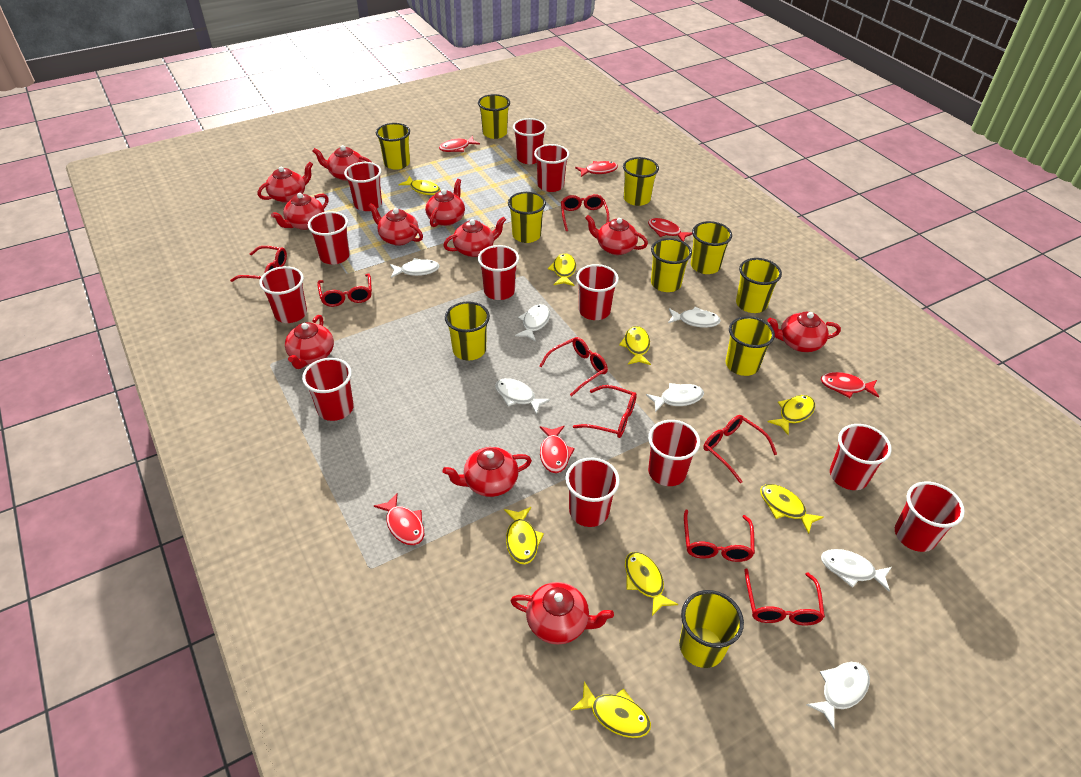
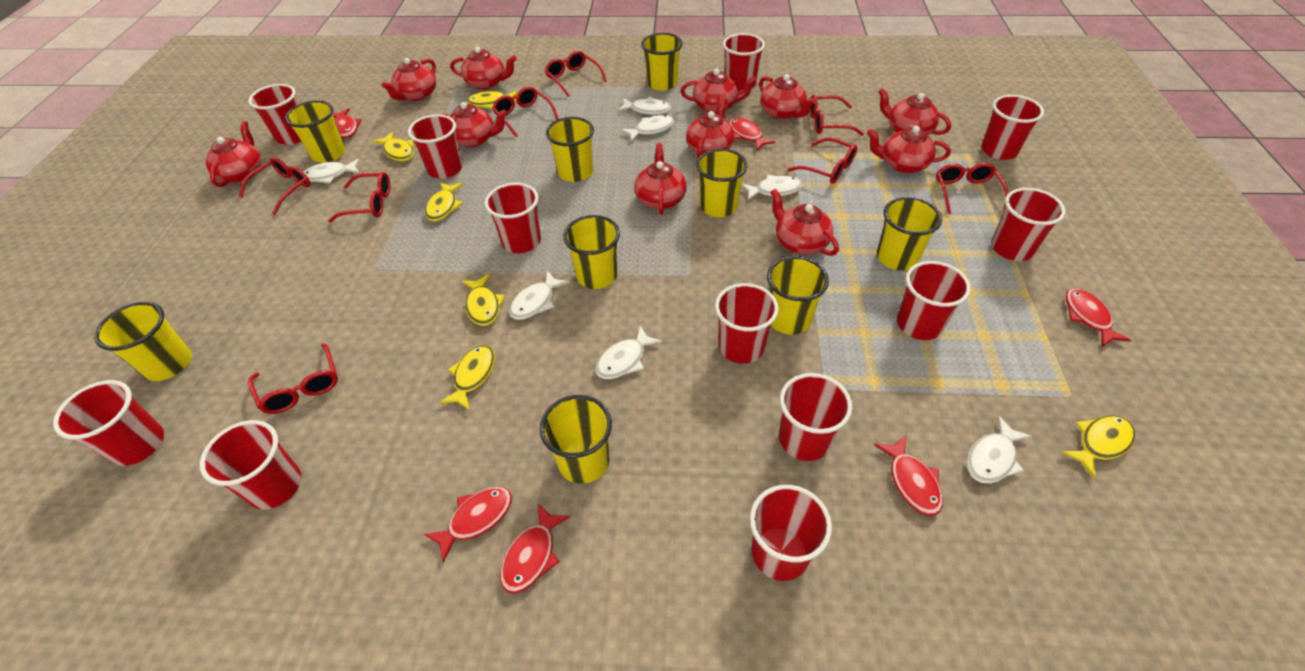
yellow cup: [376,123,410,170] [445,301,490,360] [478,94,510,139] [508,192,546,243] [623,157,659,206] [651,238,692,292] [679,590,744,668] [691,221,732,274] [726,316,775,376] [736,258,782,313] = 10 -> [94,302,192,381] [285,100,346,163] [540,395,612,484] [546,117,594,182] [563,215,620,289] [641,33,683,91] [696,149,748,217] [767,256,829,335] [877,197,942,271] = 9
yellow fish: [398,176,441,195] [504,507,544,564] [548,253,576,286] [571,681,651,738] [619,326,651,365] [625,552,678,616] [760,484,824,534] [767,395,815,435] = 8 -> [372,132,414,161] [425,182,464,222] [439,345,495,410] [462,274,505,326] [466,90,517,109] [1061,415,1135,479] = 6

